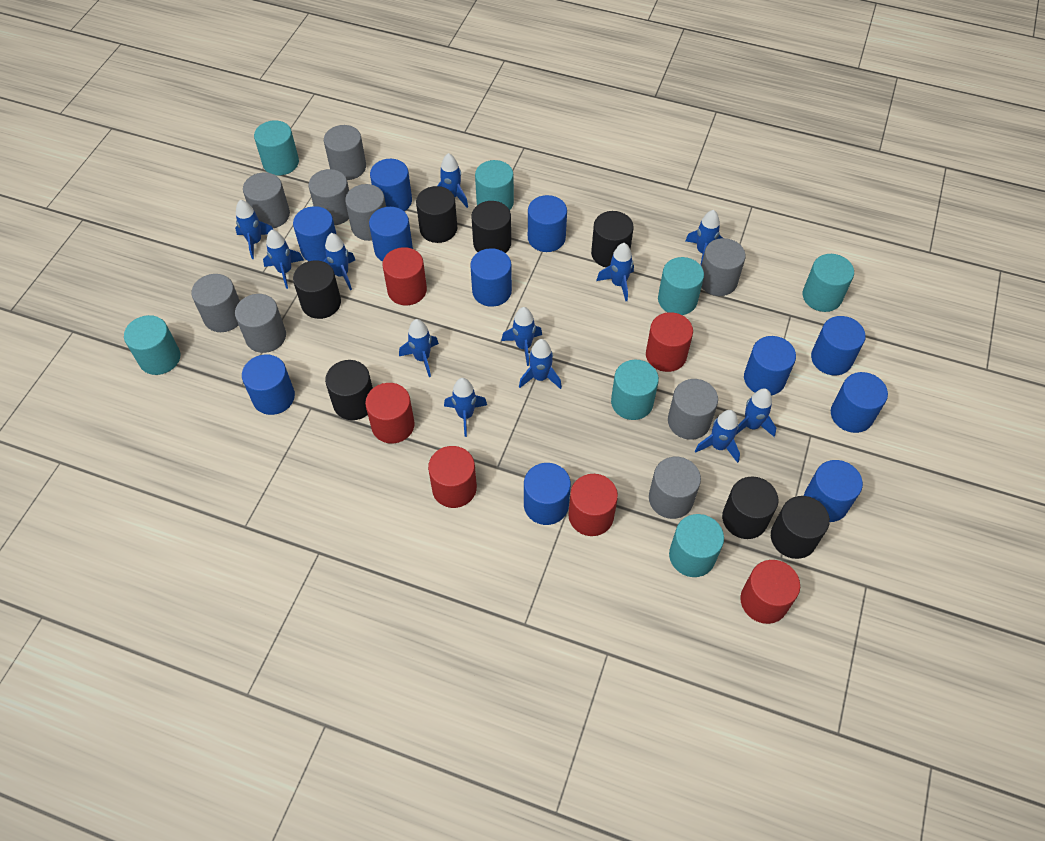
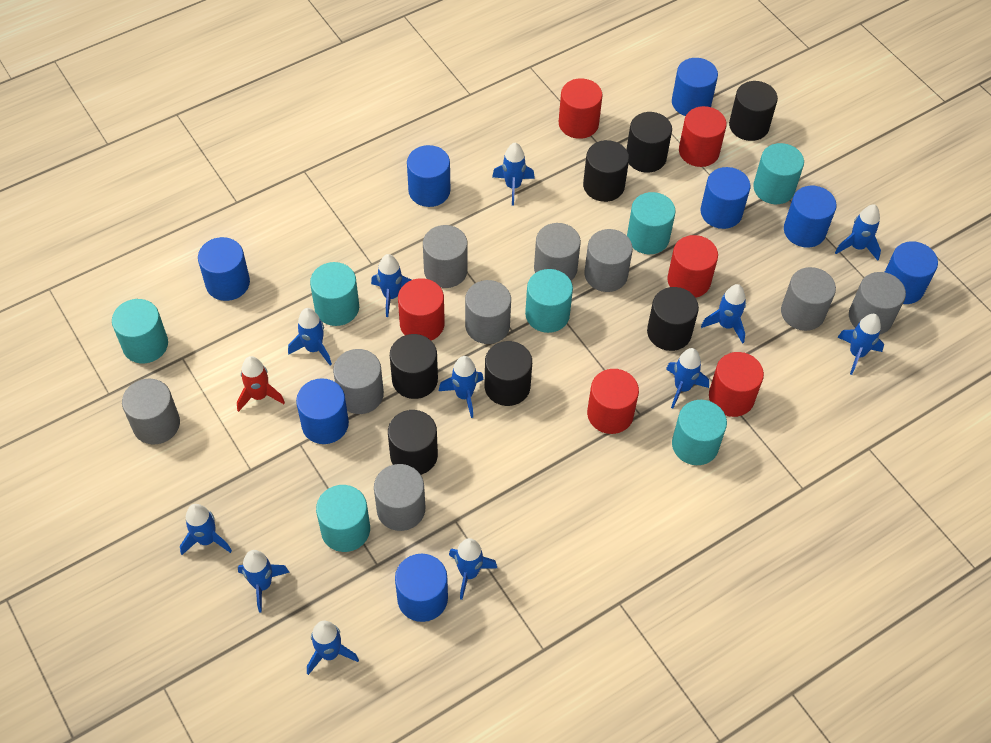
blue cylinder: [242,354,295,415] [293,206,337,261] [369,207,413,261] [370,159,412,211] [470,248,512,307] [524,463,571,525] [528,195,567,252] [744,336,796,396] [804,460,863,522] [811,316,866,375] [831,372,888,433] = 11 -> [198,237,250,301] [296,378,349,444] [395,554,448,622] [407,145,450,207] [672,58,718,116] [701,167,750,229] [784,186,837,247] [885,241,938,304] = 8
red rocket: none = 0 -> [237,356,285,412] = 1

